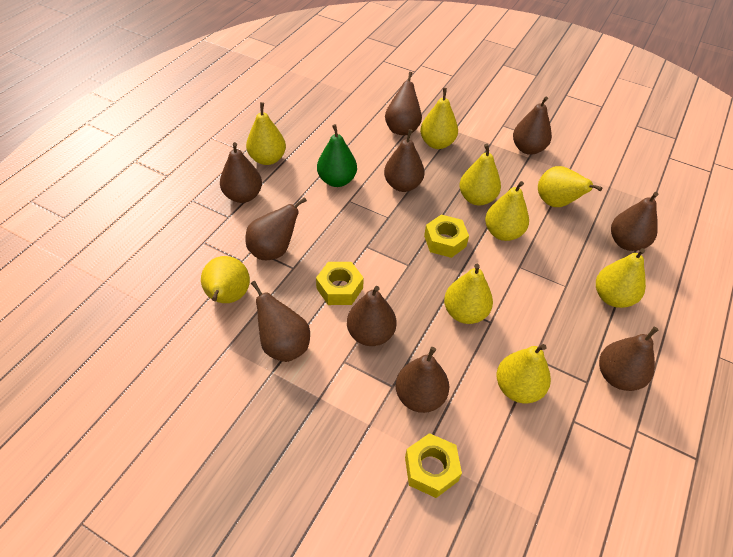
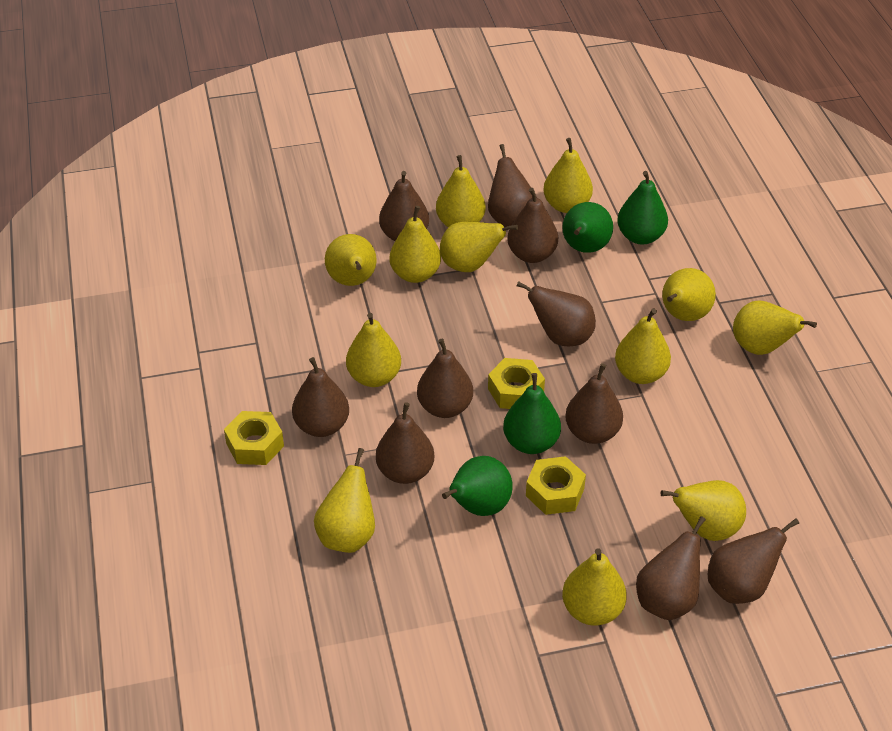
green pear: [317,124,357,187] = 1 -> [442,456,513,516] [503,373,561,454] [562,202,613,253] [617,171,668,244] = 4
yellow pear: [201,256,250,303] [246,102,286,165] [420,88,458,149] [444,264,493,324] [459,144,501,206] [485,181,529,241] [497,344,551,403] [538,166,602,207] [596,248,646,308] = 9 -> [314,448,375,553] [325,234,377,286] [346,313,401,387] [390,206,441,283] [436,155,486,227] [440,222,518,272] [543,138,593,213] [562,548,627,626] [615,308,671,384] [661,480,746,541] [662,268,716,321] [733,301,817,355] = 12

